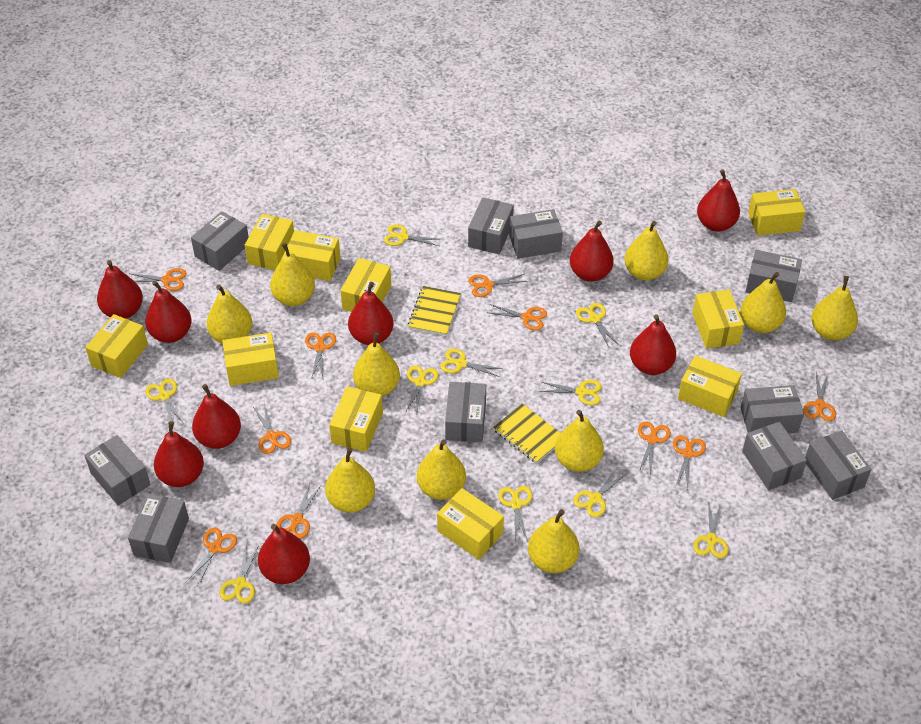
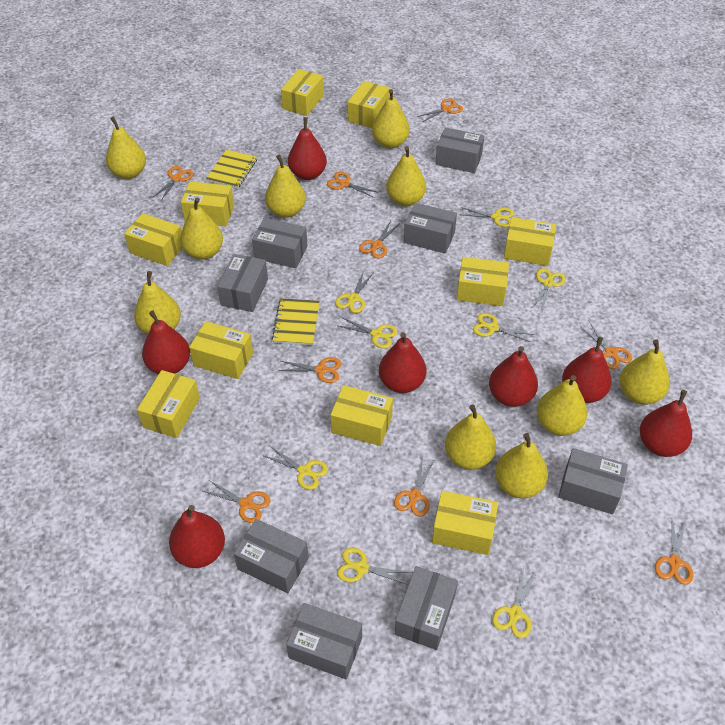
grey box: [84,435,151,505] [128,494,189,563] [191,211,249,271] [445,382,486,442] [468,197,514,254] [509,209,563,259] [740,385,804,433] [742,422,807,490] [745,250,802,302] [805,431,871,500] = 10 -> [217,254,268,312] [234,519,309,593] [252,218,308,268] [286,603,362,679] [395,566,458,650] [404,203,457,254] [435,127,484,173] [558,448,628,514] = 8
orange scissors: [129,268,186,291] [186,528,237,587] [253,403,291,454] [276,483,321,539] [305,332,336,379] [468,274,527,297] [490,304,547,330] [638,421,671,475] [673,435,706,488] [803,372,836,422] = 10 -> [152,166,194,201] [203,480,271,523] [278,357,341,383] [327,172,379,198] [359,221,400,258] [394,456,435,517] [417,98,463,122] [580,323,632,369] [655,519,693,585] = 9
red pear: [97,260,143,319] [145,281,192,343] [154,421,204,487] [192,384,241,449] [258,524,310,584] [348,282,394,345] [570,221,614,282] [630,314,676,375] [697,169,740,232] = 9 -> [142,310,190,374] [169,505,225,568] [288,117,327,180] [379,332,426,393] [489,346,538,407] [562,337,612,403] [640,390,692,457] = 7
yellow scissors: [145,378,184,424] [219,544,259,604] [384,224,439,246] [405,365,438,416] [440,349,503,377] [498,486,532,542] [539,380,602,405] [573,468,627,517] [576,303,619,347] [693,503,729,559] = 10 -> [264,446,328,490] [335,271,373,313] [337,548,412,585] [339,317,398,349] [461,207,514,227] [473,313,535,342] [492,567,537,638] [532,268,566,309] = 8

